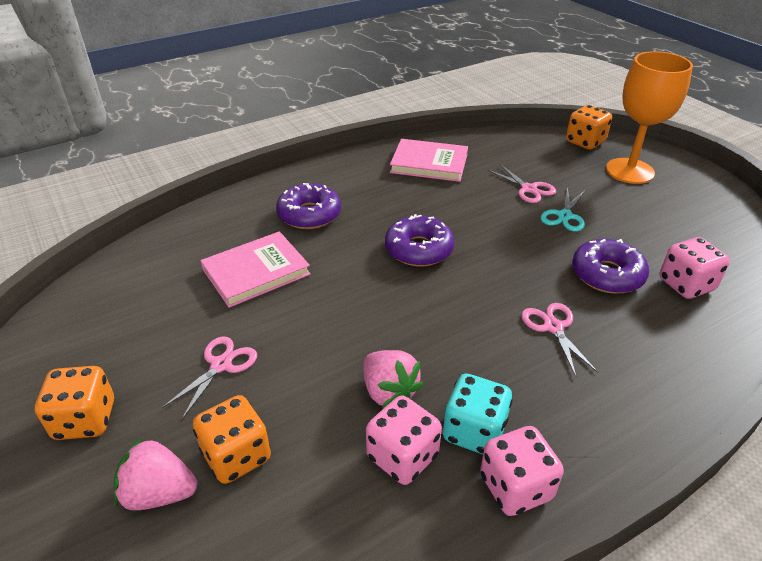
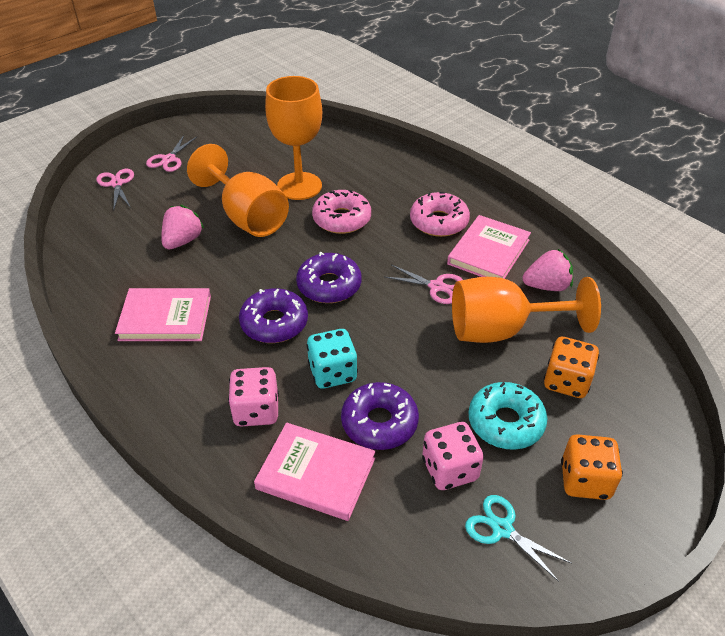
orange dice: [35,366,114,440] [193,395,271,484] [566,105,612,150] = 3 -> [544,337,599,398] [561,434,623,500] = 2
orange goblet: [606,51,693,184] = 1 -> [187,144,289,237] [265,76,322,200] [452,277,601,343] = 3
pink book: [200,231,311,308] [390,139,468,182] = 2 -> [115,288,211,341] [254,423,376,521] [447,215,531,279] = 3
pink dice: [366,396,442,485] [480,426,564,516] [659,237,730,299] = 3 -> [228,367,279,427] [422,422,484,490] = 2
pink donut: none = 0 -> [312,189,371,234] [410,192,470,237] = 2
turquoise donut: none = 0 -> [468,382,547,450] = 1

